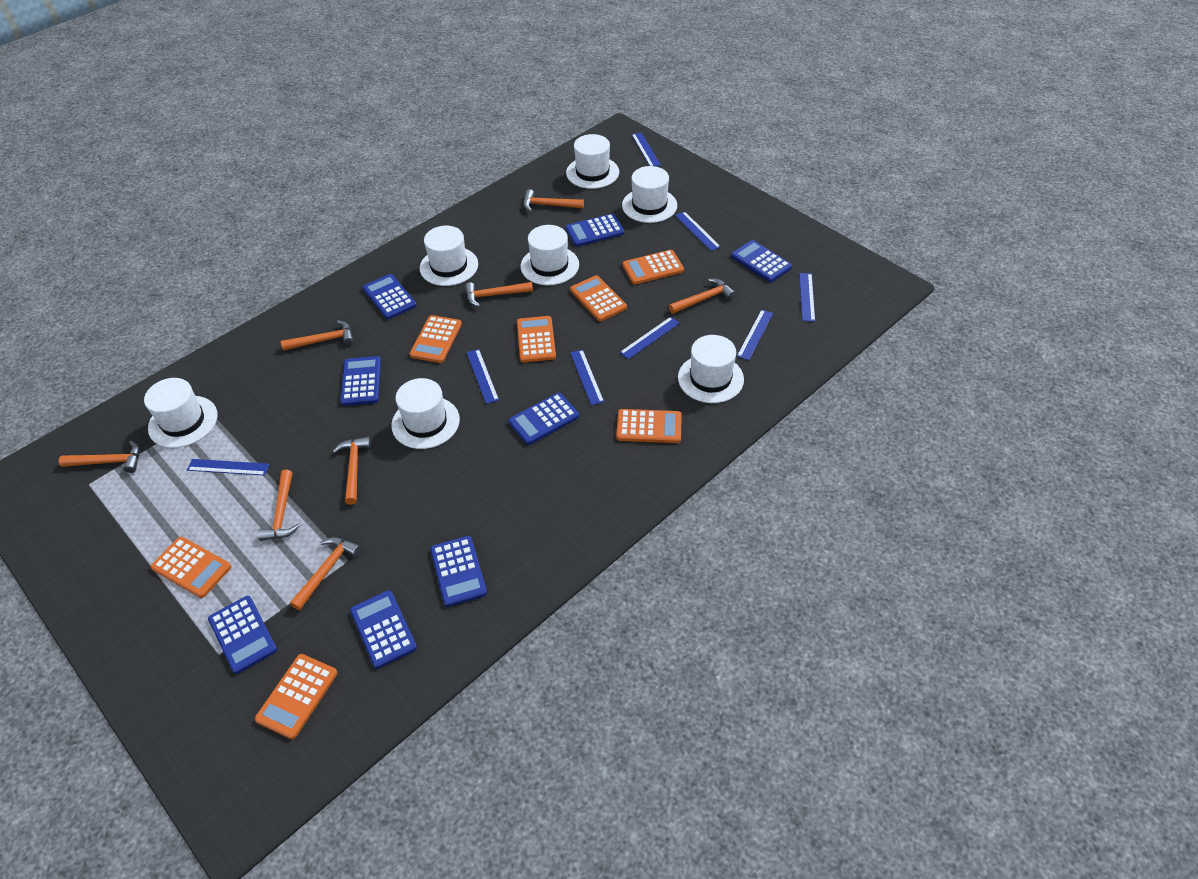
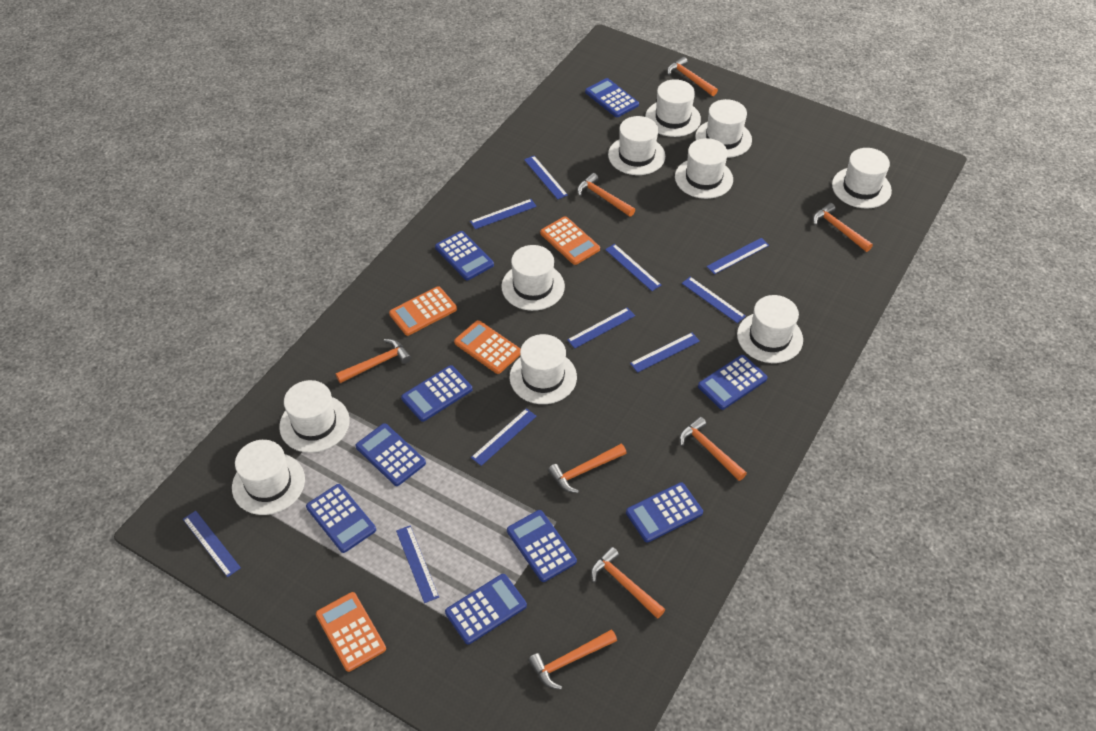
blue calculator: [208,596,277,674] [340,356,381,406] [350,590,417,669] [362,274,417,319] [430,536,487,607] [508,393,579,445] [566,214,625,246] [731,240,792,282] = 8 -> [306,484,376,553] [356,423,426,486] [401,365,472,422] [435,231,494,280] [445,574,527,644] [507,510,577,582] [585,78,639,117] [626,482,703,543] [698,355,767,410] = 9
blue ruler: [187,459,269,476] [467,349,499,404] [570,350,604,405] [620,317,680,359] [632,132,661,167] [675,211,721,251] [737,310,773,360] [799,273,815,322] = 8 -> [183,511,241,577] [396,525,439,603] [470,199,537,229] [471,408,537,466] [524,156,568,200] [567,307,635,349] [605,244,661,291] [630,332,700,373] [682,277,746,323] [706,238,769,274] = 10
orange calculator: [151,537,231,598] [255,654,338,739] [409,315,462,363] [517,316,556,362] [570,275,627,321] [616,409,682,443] [622,250,684,284] = 7 -> [316,592,386,672] [389,286,457,336] [454,320,521,374] [540,217,600,265] = 4
white hat: [144,378,218,448] [391,378,460,449] [420,226,478,286] [521,225,579,285] [566,134,619,189] [622,166,677,223] [678,335,744,403] = 7 -> [232,440,305,515] [279,380,350,453] [502,245,565,311] [510,334,577,404] [608,116,665,175] [645,79,701,137] [675,138,733,199] [695,99,752,158] [737,295,803,363] [832,148,892,209] = 10

